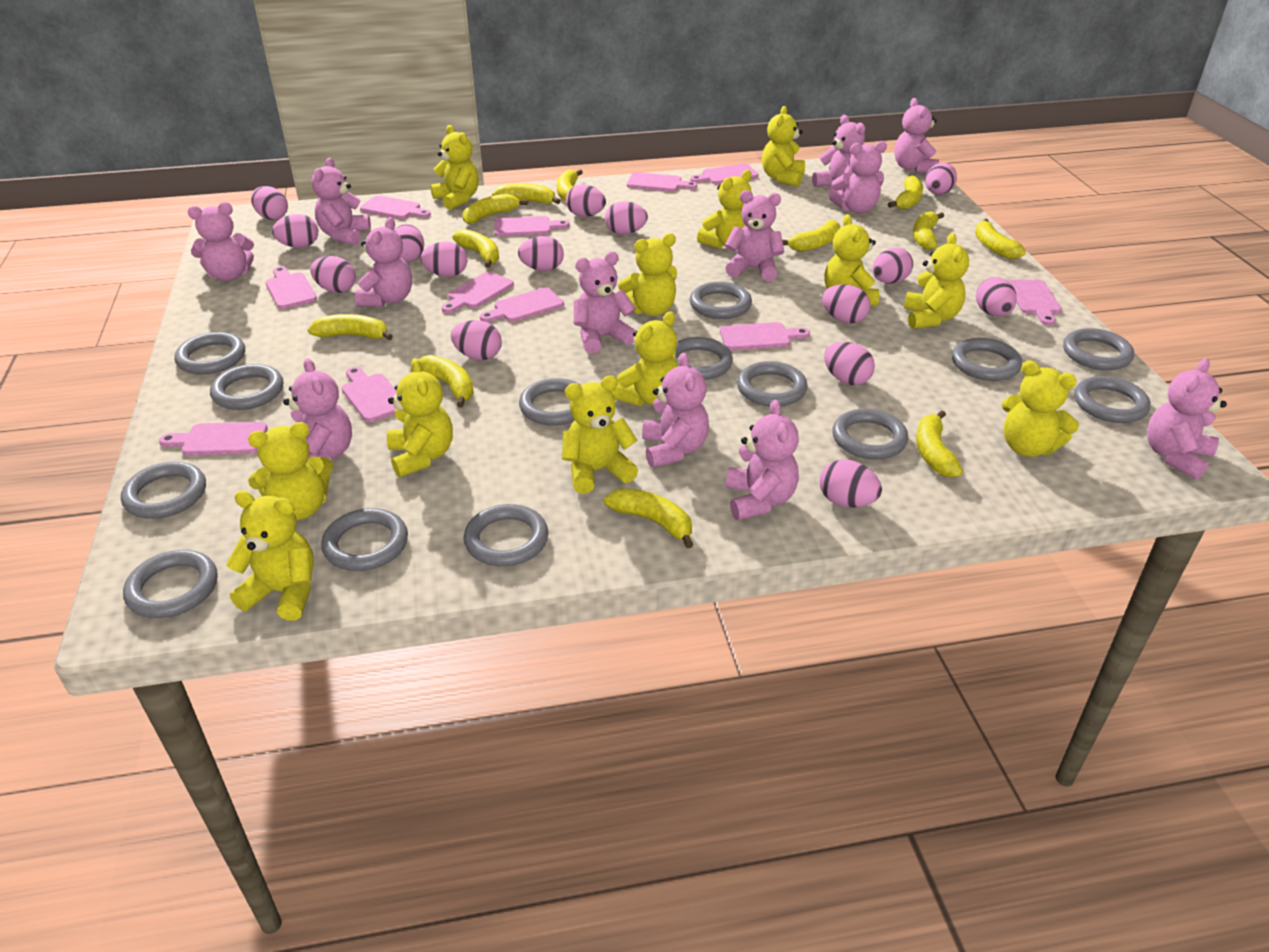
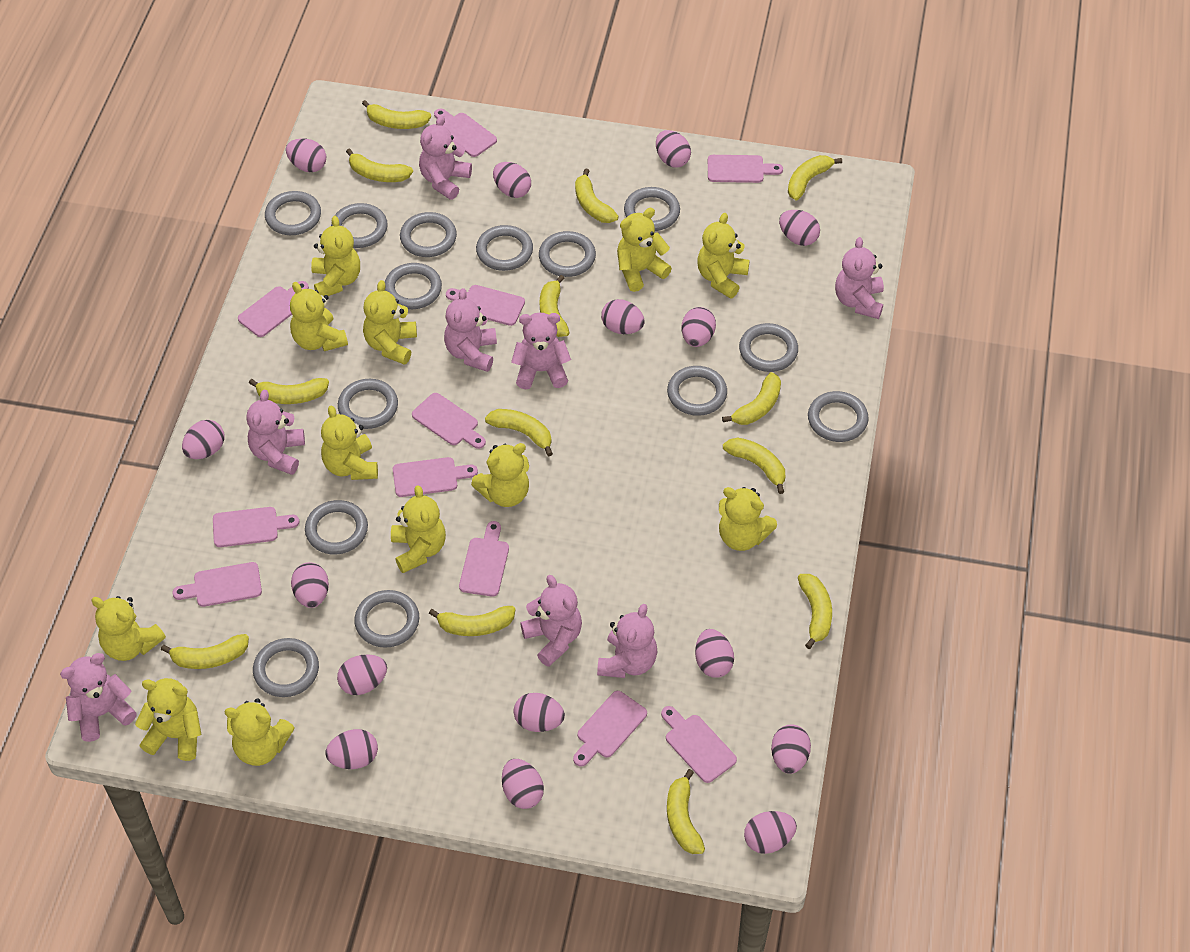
pink teddy bear: [188,202,254,281] [283,358,352,461] [312,158,371,245] [355,217,412,307] [574,252,636,354] [642,353,709,468] [725,190,784,281] [726,400,799,520] [812,115,865,194] [829,141,887,213] [894,98,939,173] [1147,359,1227,480] = 12 -> [60,653,137,742] [246,390,305,475] [419,115,472,200] [444,288,497,372] [511,312,571,389] [520,575,582,667] [597,604,657,678] [835,237,884,319] = 8
yellow banana: [308,314,393,340] [419,355,474,407] [452,229,499,268] [462,194,527,224] [492,183,560,204] [557,169,583,202] [604,488,694,549] [782,220,840,252] [888,176,923,210] [913,211,944,250] [916,410,963,477] [975,219,1026,259] = 12 -> [161,634,249,669] [249,378,329,404] [346,148,413,182] [362,100,431,129] [429,606,515,636] [485,409,553,456] [540,275,570,337] [575,168,619,223] [667,769,705,854] [722,372,781,425] [723,438,785,494] [788,155,842,200] [798,574,832,649] = 13

